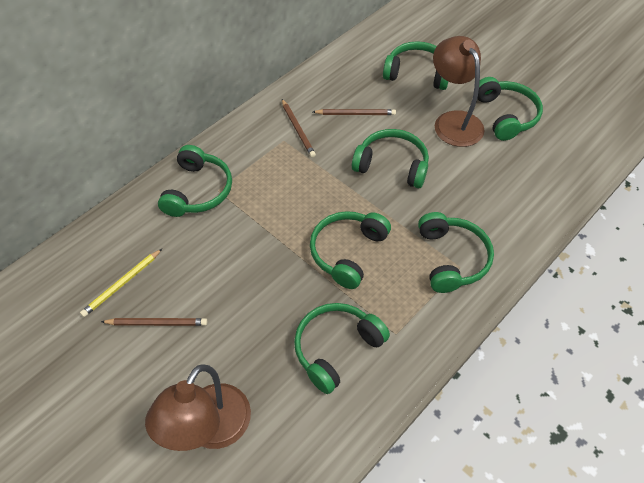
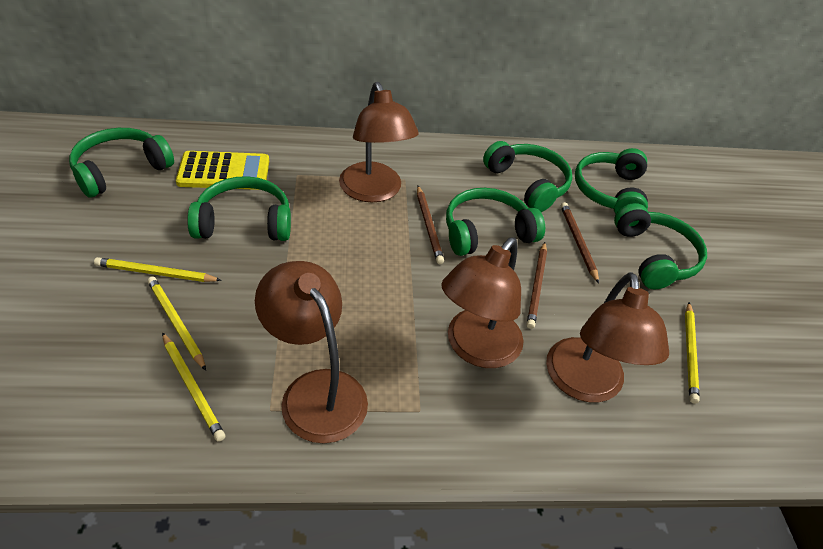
brown lamp: [145,364,251,451] [433,36,485,147] = 2 -> [255,261,368,443] [339,82,419,202] [441,237,524,368] [546,272,669,402] = 4
green headphones: [158,145,232,217] [294,303,390,394] [310,211,391,289] [352,129,429,188] [383,41,448,90] [418,212,494,293] [477,77,543,141] = 7 -> [69,128,174,197] [187,176,291,241] [446,188,545,256] [483,141,572,212] [575,148,648,214] [614,203,707,289] = 6
yellow calculator: none = 0 -> [176,151,269,190] = 1
yellow pencil: [80,249,162,317] = 1 -> [94,257,222,282] [147,276,206,371] [162,332,225,442] [685,302,700,404] = 4

